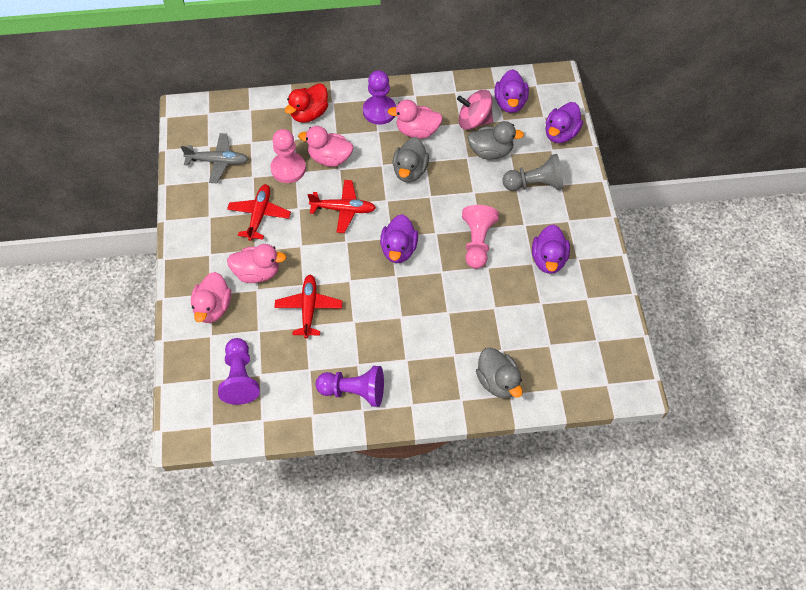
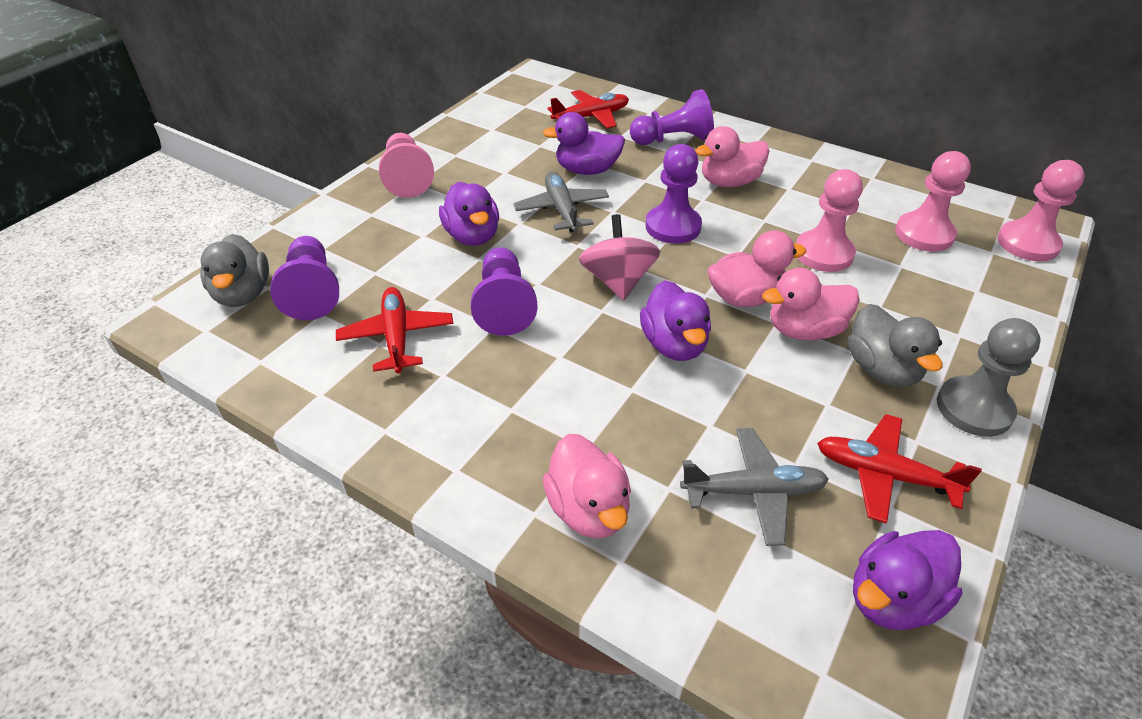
grey duck: [393,137,429,182] [467,121,524,160] [476,348,523,398] = 3 -> [200,234,269,307] [848,304,942,387] = 2
grey plane: [181,133,248,183] = 1 -> [513,171,609,232] [680,428,829,546] = 2
pink pawn: [270,129,306,183] [462,205,499,269] = 2 -> [379,133,434,198] [796,169,863,272] [895,151,971,252] [998,160,1085,261] = 4
purple pawn: [218,338,260,405] [316,366,384,407] [363,70,396,125] = 3 -> [270,236,339,320] [471,247,538,336] [630,89,714,145] [646,144,702,244] = 4
red duck: [285,83,328,123] = 1 -> none = 0

